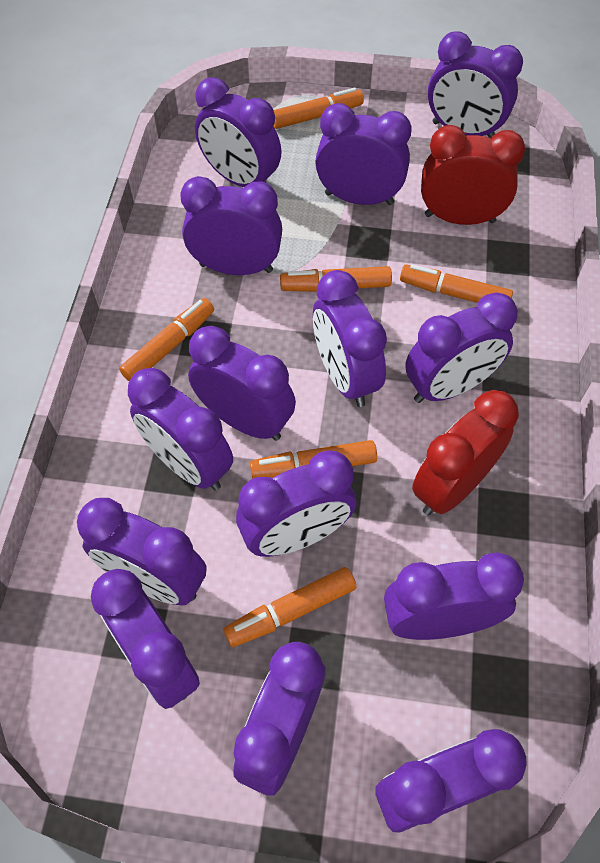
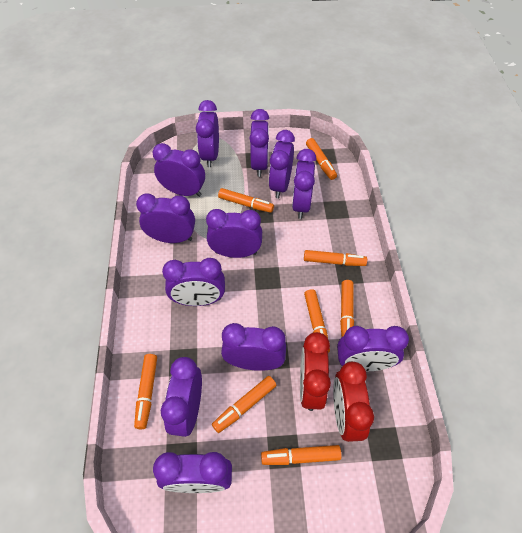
orange marker: [119,298,214,381] [223,567,356,647] [250,440,377,479] [274,88,364,129] [280,266,392,292] [400,264,513,303] = 6 -> [134,354,157,429] [212,376,277,433] [218,188,274,213] [261,445,342,465] [304,250,367,266] [304,289,330,353] [306,138,337,180] [340,280,354,338] = 8
purple clock: [77,498,207,605] [91,569,200,709] [128,368,233,491] [180,176,282,275] [188,326,296,441] [195,77,282,187] [233,642,326,795] [236,451,356,557] [313,270,387,407] [315,103,412,205] [375,729,527,832] [384,552,524,640] [405,292,518,403] [428,31,523,138] = 14 -> [136,193,195,243] [153,143,205,197] [153,452,232,493] [161,357,202,437] [162,258,225,306] [196,100,219,167] [206,209,262,258] [221,323,286,371] [250,109,269,177] [269,130,295,198] [292,149,317,219] [337,326,409,371] = 12

